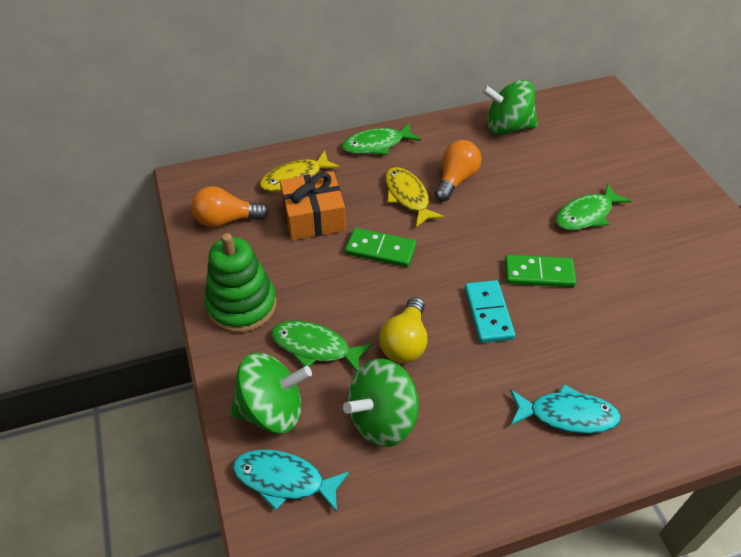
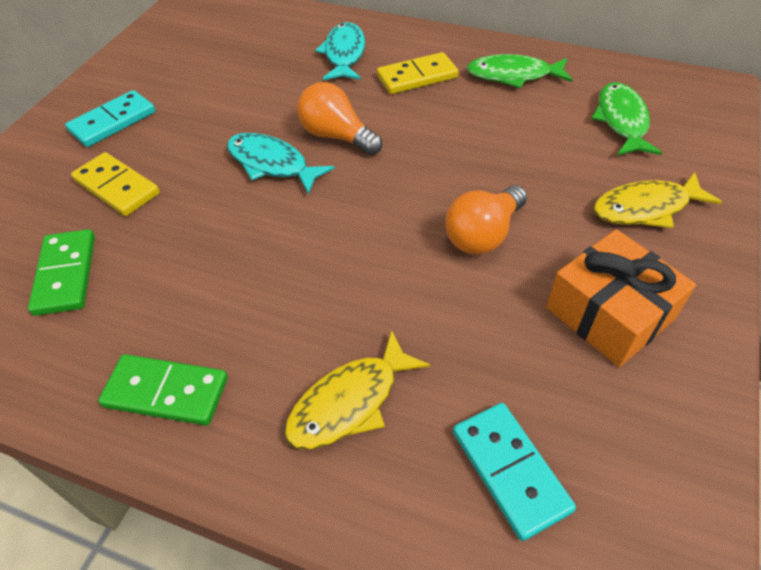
green fish: [271,321,372,372] [342,123,421,155] [556,184,631,230] = 3 -> [467,54,573,89] [591,82,662,155] = 2
green spinning top: [230,353,312,433] [343,358,419,447] [482,80,538,135] = 3 -> none = 0
green stacking toy: [204,233,277,333] = 1 -> none = 0
turquoise domino: [464,280,515,343] = 1 -> [65,90,155,147] [453,403,576,541] = 2
yellow domino: none = 0 -> [71,152,160,216] [377,52,459,94] = 2
yellow light bulb: [379,297,427,363] = 1 -> none = 0

